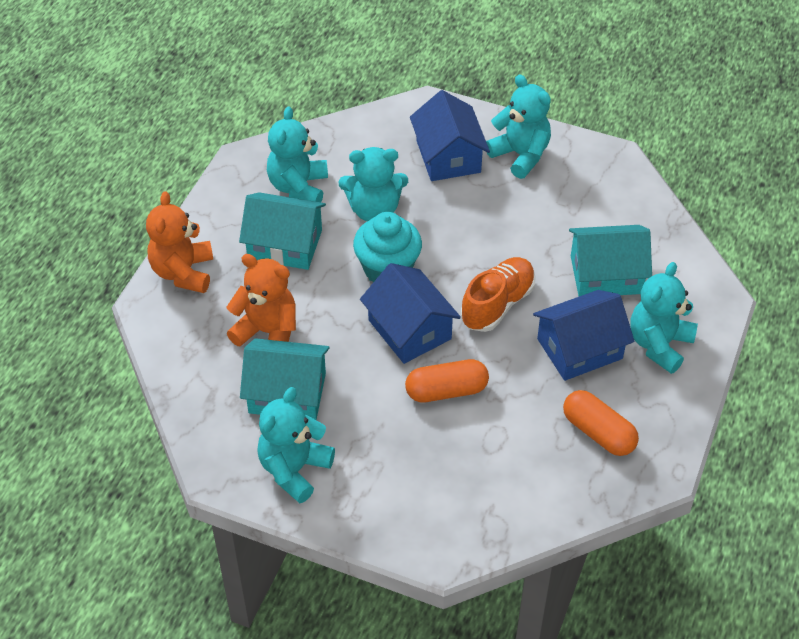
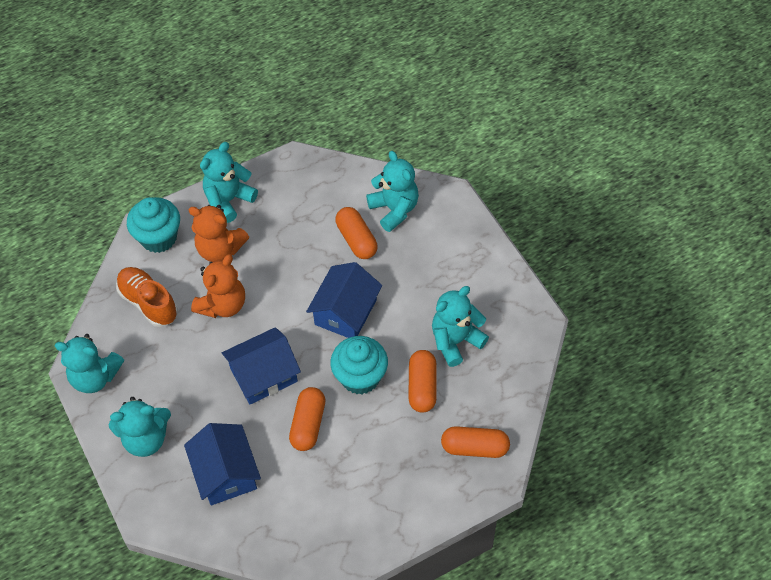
orange capsule: [405,359,489,402] [563,390,639,456] = 2 -> [289,387,325,451] [335,207,377,259] [408,350,437,413] [441,426,510,458] = 4
turquoise cupcake: [353,212,422,282] = 1 -> [127,197,180,253] [330,336,388,394] = 2
turquoise house: [239,192,326,270] [240,338,330,420] [569,225,652,296] = 3 -> none = 0

